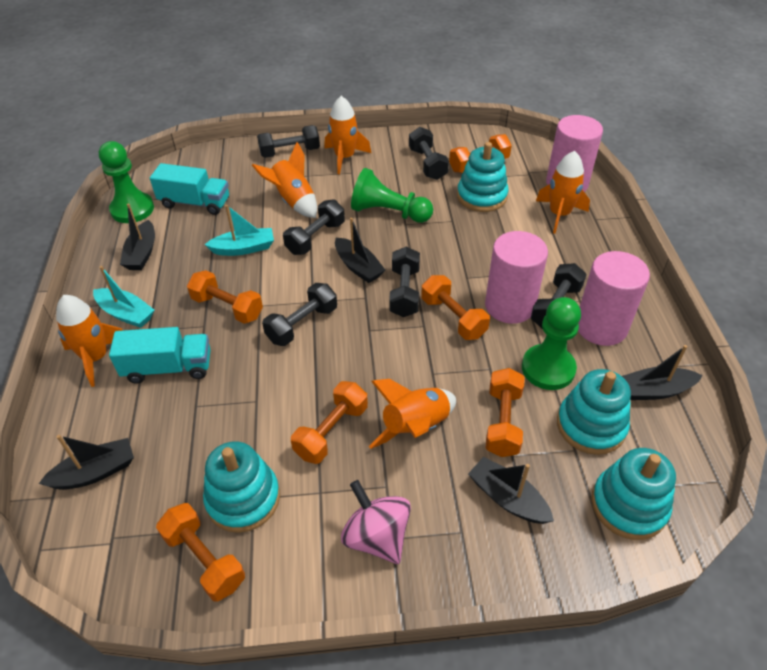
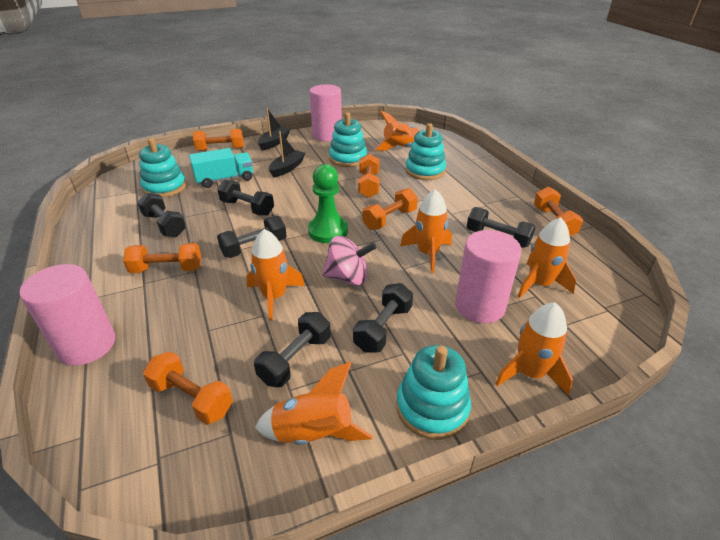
black boat: [39,435,134,490] [120,203,155,270] [335,218,385,283] [468,457,554,524] [622,345,703,400] = 5 -> [258,108,290,151] [269,131,305,177] = 2
green pawn: [99,141,154,223] [351,168,433,223] [522,297,581,390] = 3 -> [308,164,348,243] = 1
orange rocket: [56,295,123,387] [252,142,317,218] [324,96,371,174] [369,379,456,449] [536,151,590,234] = 5 -> [246,229,305,321] [255,362,373,445] [374,111,419,151] [400,189,452,273] [495,302,573,395] [517,217,576,298] = 6
turquoise boat: [93,266,154,328] [204,205,274,256] = 2 -> none = 0
turquoise truck: [109,327,211,384] [150,163,229,215] = 2 -> [189,148,253,188] = 1

